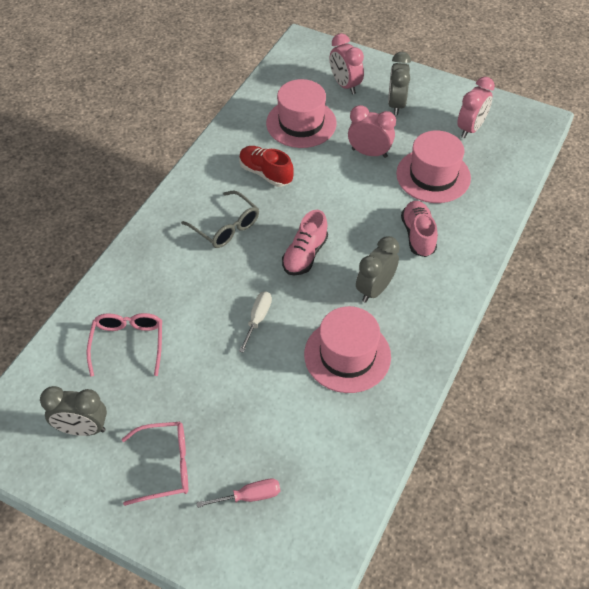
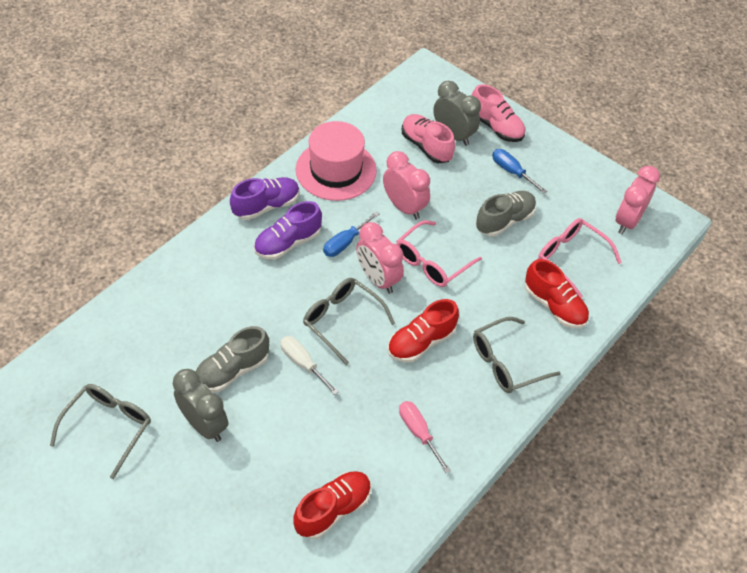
blue screwdriver: none = 0 -> [323,211,379,257] [492,149,547,194] = 2
grey clock: [40,386,107,436] [356,236,400,303] [388,52,411,115] = 3 -> [173,369,228,442] [433,81,481,146] = 2
grey glasses: [181,191,259,248] = 1 -> [50,384,151,479] [303,278,395,365] [473,317,561,393] = 3
grey shoe: none = 0 -> [195,326,269,392] [476,191,536,236] = 2
pink hat: [266,79,337,148] [304,306,391,393] [396,130,471,203] = 3 -> [296,121,377,201] = 1
purple shoe: none = 0 -> [230,177,300,220] [254,201,322,260] = 2
red shoe: [239,146,294,187] = 1 -> [293,471,371,539] [388,299,459,362] [525,259,589,329] = 3

